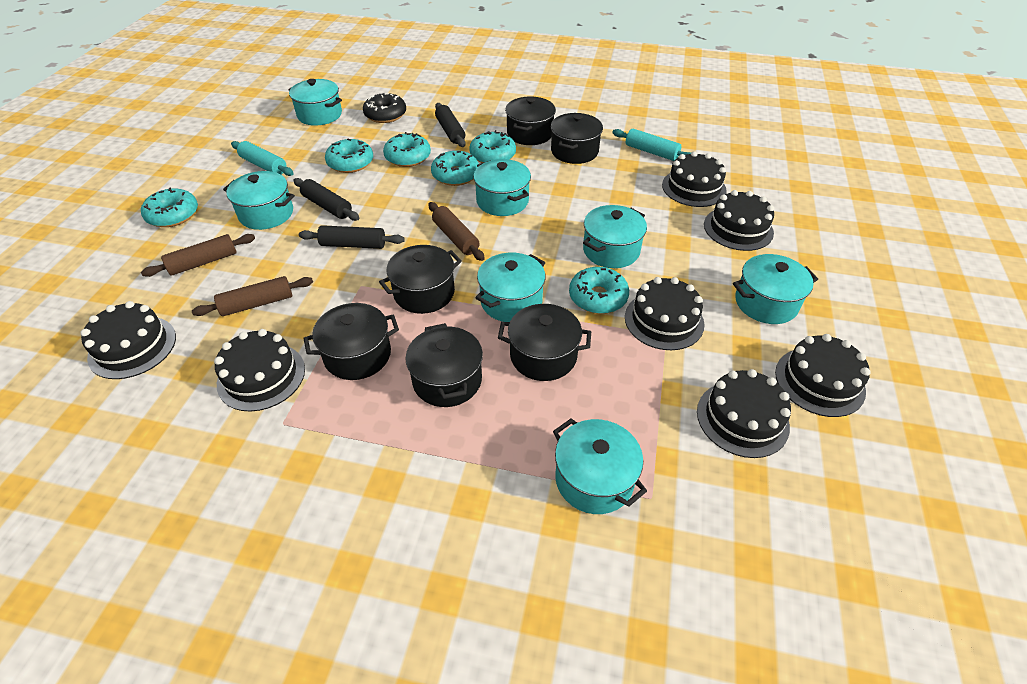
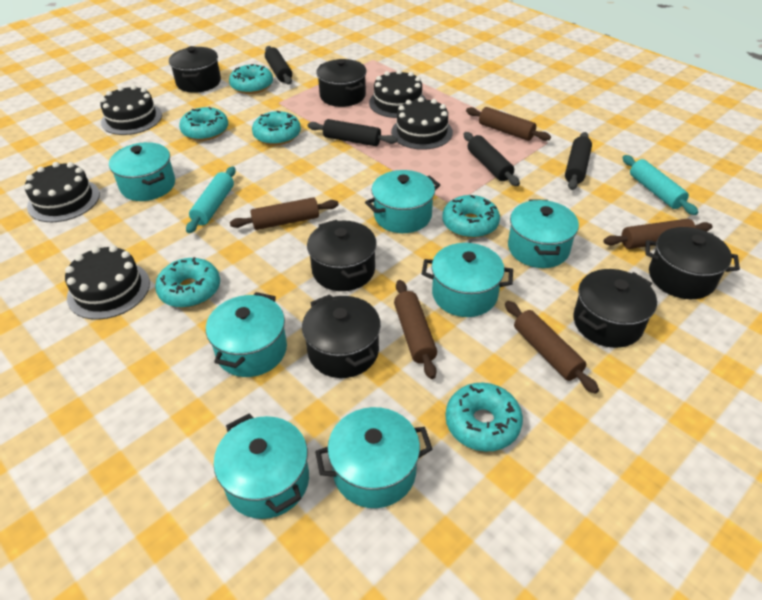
black cake: [80,301,176,379] [214,329,305,412] [625,277,704,350] [662,151,727,207] [697,369,791,458] [704,190,774,251] [775,334,871,417] = 7 -> [25,162,100,222] [65,245,150,320] [100,85,162,135] [369,70,426,118] [391,97,453,150] = 5
black donut: [363,93,406,123] = 1 -> none = 0
black rolling pin: [293,178,359,221] [299,225,405,249] [435,103,466,147] = 3 -> [265,46,292,85] [308,119,397,146] [464,132,520,186] [565,132,592,190] = 4
brown rolling pin: [141,234,255,277] [192,276,313,316] [428,202,485,261] = 3 -> [230,197,339,230] [394,280,437,379] [466,107,551,141] [505,301,599,394] [604,219,713,249] = 5

